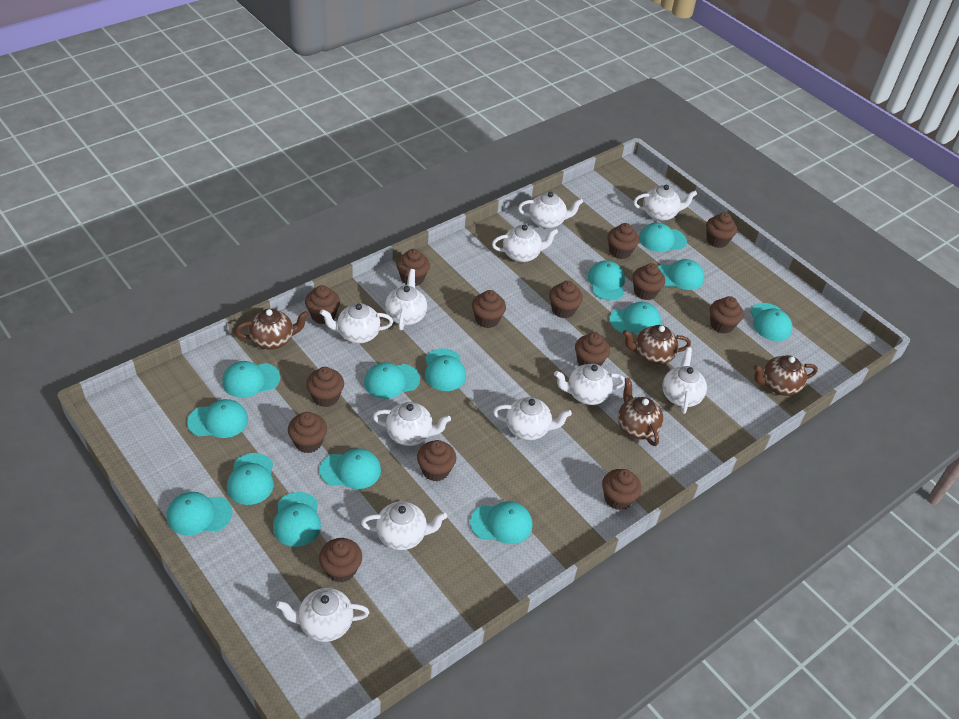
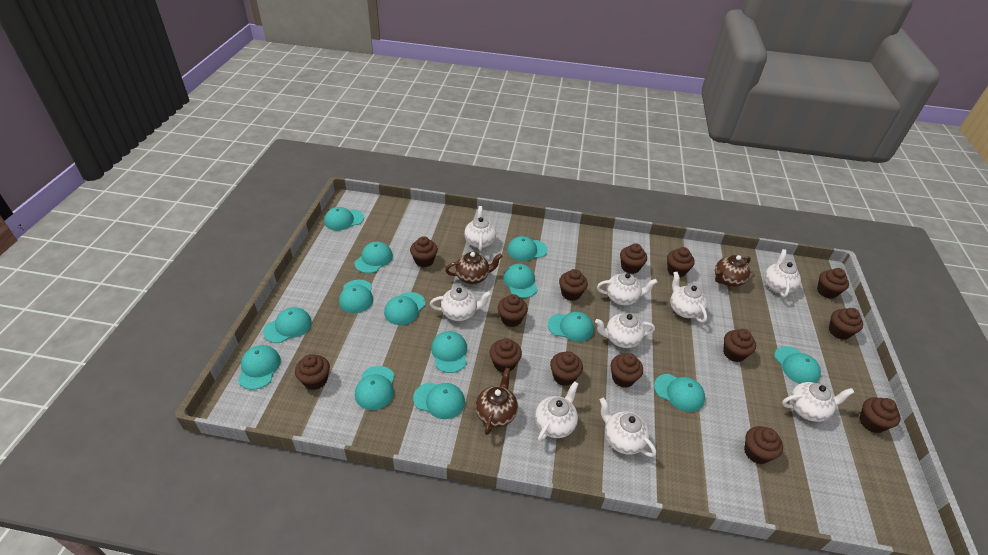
brown teapot: [235,309,309,350] [618,377,664,446] [623,325,691,365] [753,355,818,396] = 4 -> [445,252,502,284] [476,368,518,435] [715,255,751,287] = 3
white teapot: [276,588,369,642] [320,303,393,343] [361,501,447,550] [373,402,451,446] [385,269,427,331] [492,225,558,262] [493,397,572,440] [518,192,583,229] [554,363,625,405] [633,185,697,221] [662,347,707,414] = 11 -> [430,287,492,321] [464,206,496,251] [535,381,579,442] [595,313,655,348] [597,273,658,305] [600,398,656,457] [670,272,707,323] [764,249,801,297] [782,382,855,422] = 9

